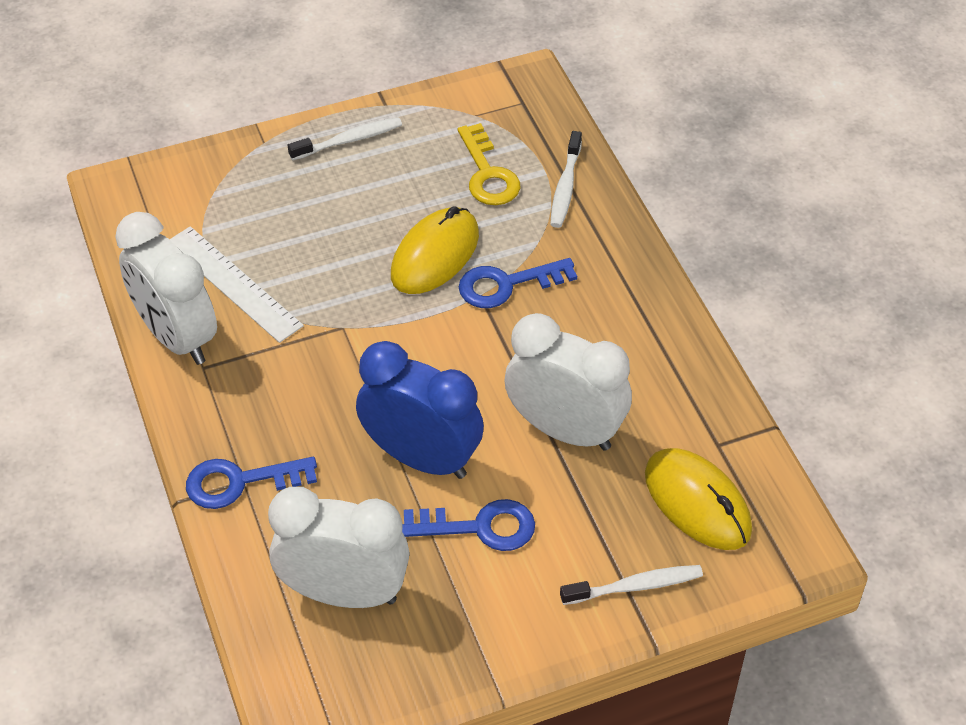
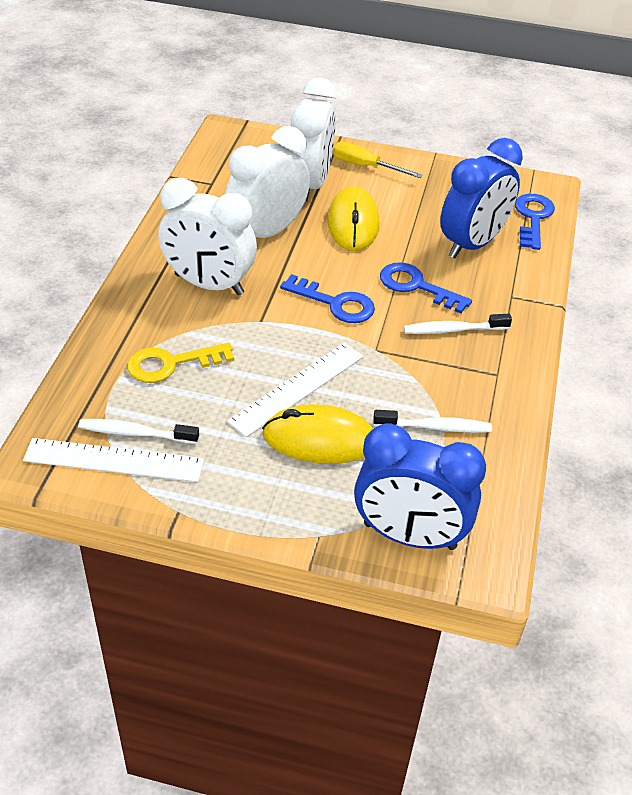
blue clock: [356,341,484,479] = 1 -> [354,423,486,550] [440,138,523,258] = 2
white ruler: [169,226,304,343] = 1 -> [23,438,204,482] [227,342,364,437] = 2
yellow screwdriver: none = 0 -> [333,141,423,178] = 1

